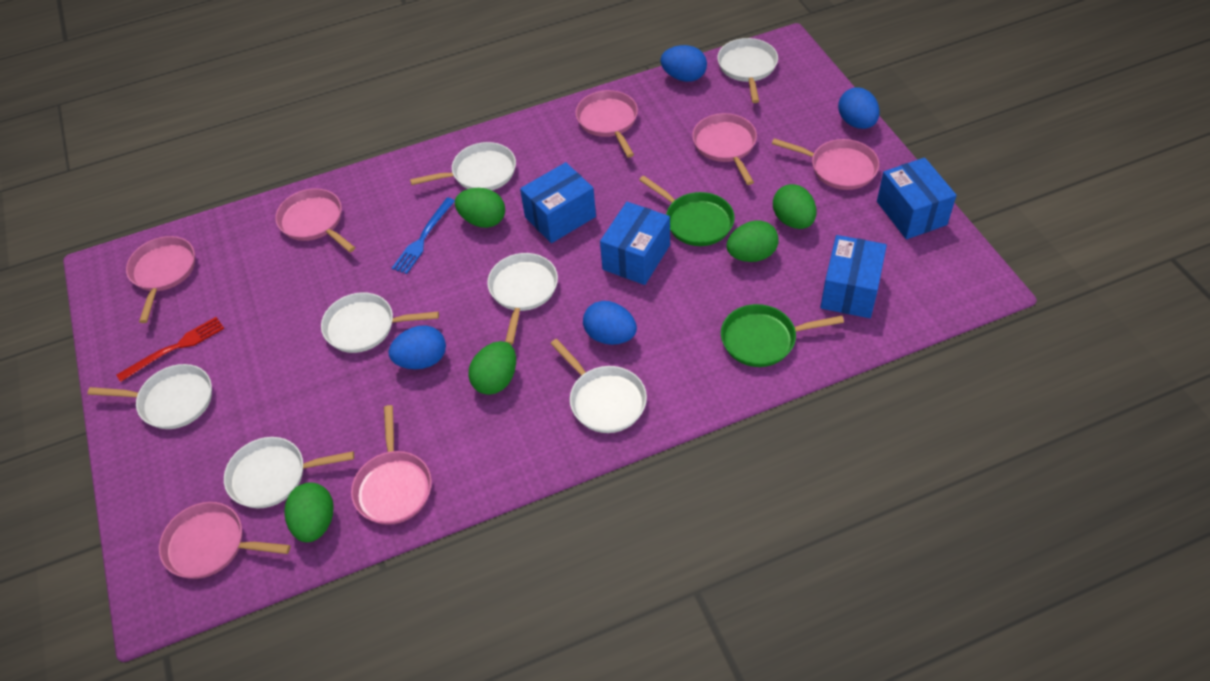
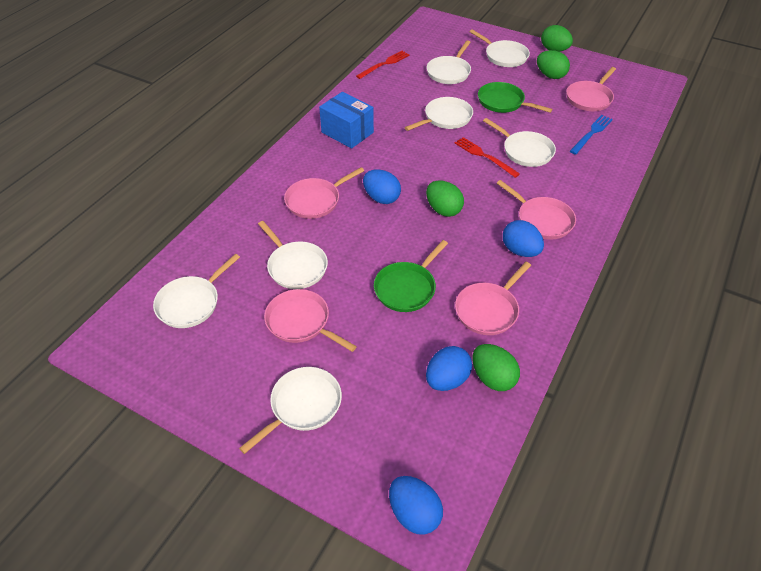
blue box: [520,162,596,243] [600,202,670,285] [820,235,887,318] [877,158,957,239] = 4 -> [319,92,374,149] = 1
green egg: [285,482,334,542] [455,188,505,228] [468,341,516,395] [726,221,779,262] [773,184,816,229] = 5 -> [426,180,464,217] [473,344,520,391] [537,50,570,79] [541,25,573,52] = 4
pink pan: [126,236,195,323] [159,502,291,579] [275,188,355,252] [351,405,432,525] [575,90,638,158] [692,113,757,185] [772,138,879,190] = 7 -> [264,289,357,352] [284,167,364,219] [455,262,531,335] [497,180,576,240] [566,67,616,111] = 5
red fork: [117,317,224,382] = 1 -> [356,51,410,79] [455,137,520,178] = 2

